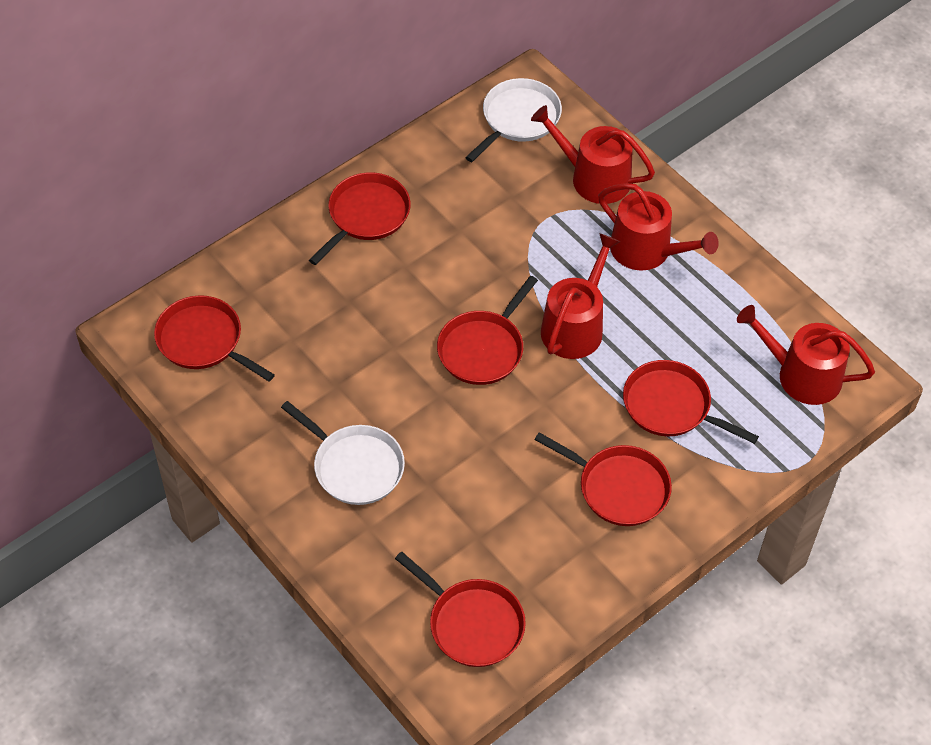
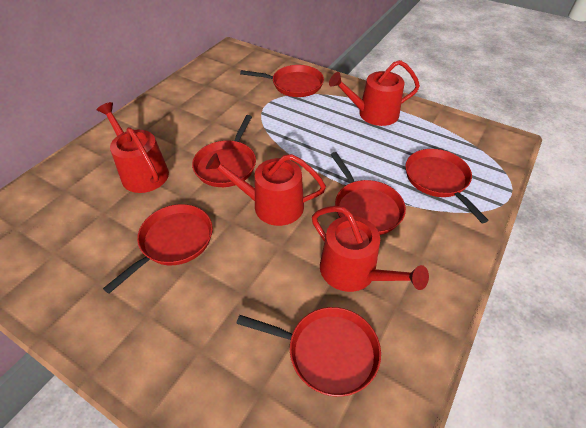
white pan: [281,401,405,505] [465,78,562,162] = 2 -> none = 0

